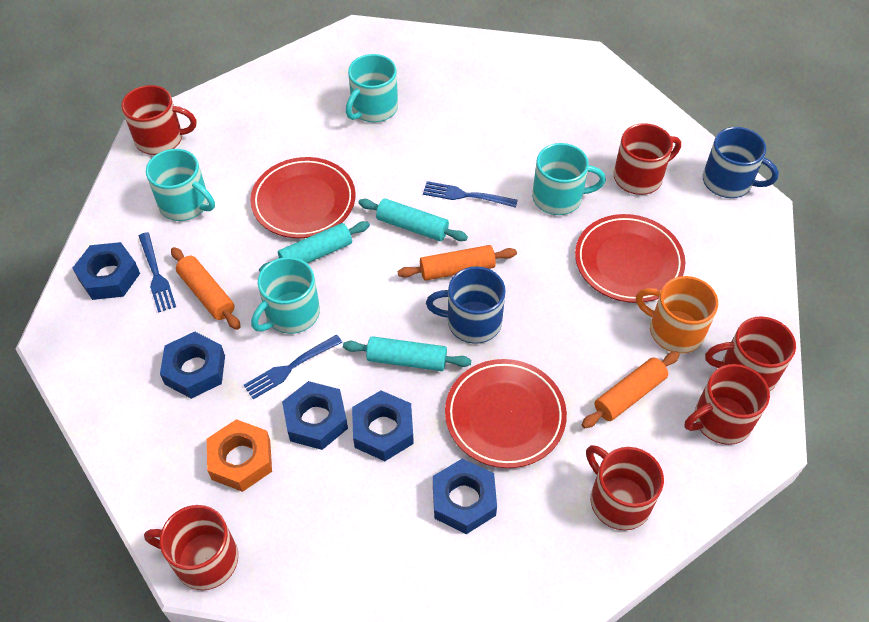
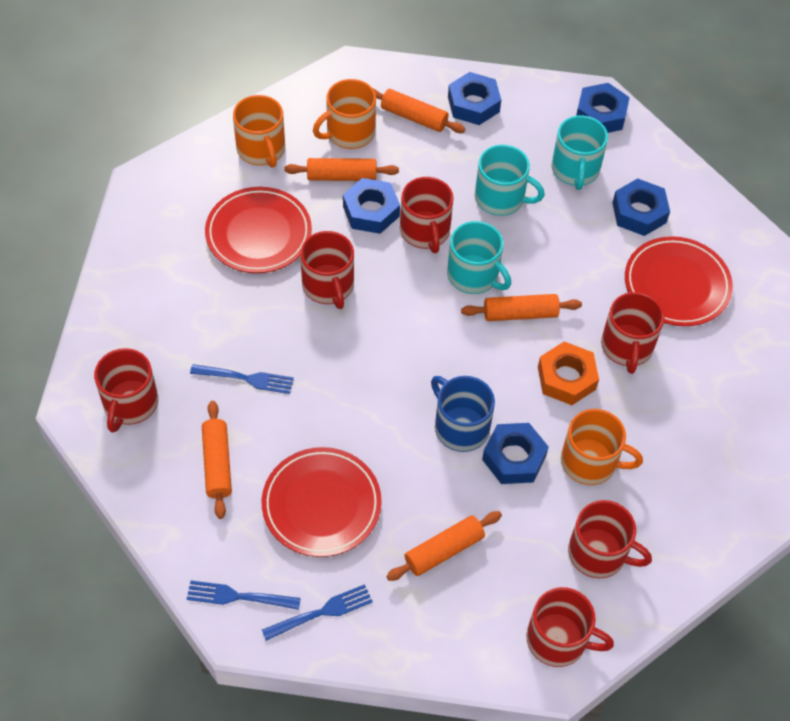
blue mug: [426,267,506,344] [703,127,779,198] = 2 -> [431,376,495,452] = 1
orange mug: [636,276,718,353] = 1 -> [233,95,285,168] [313,79,376,149] [561,409,643,485] = 3
orange rolling pin: [171,247,241,330] [398,245,517,280] [582,351,680,428] = 3 -> [202,401,232,519] [285,158,399,181] [373,88,465,133] [386,511,502,581] [461,294,582,321] = 5
turquoise mug: [146,149,215,221] [251,257,320,334] [346,54,398,122] [532,143,606,215] = 4 -> [447,221,511,294] [475,145,545,216] [551,115,608,190] = 3
turquoise rolling pin: [259,221,370,272] [343,336,471,371] [358,198,468,241] = 3 -> none = 0

